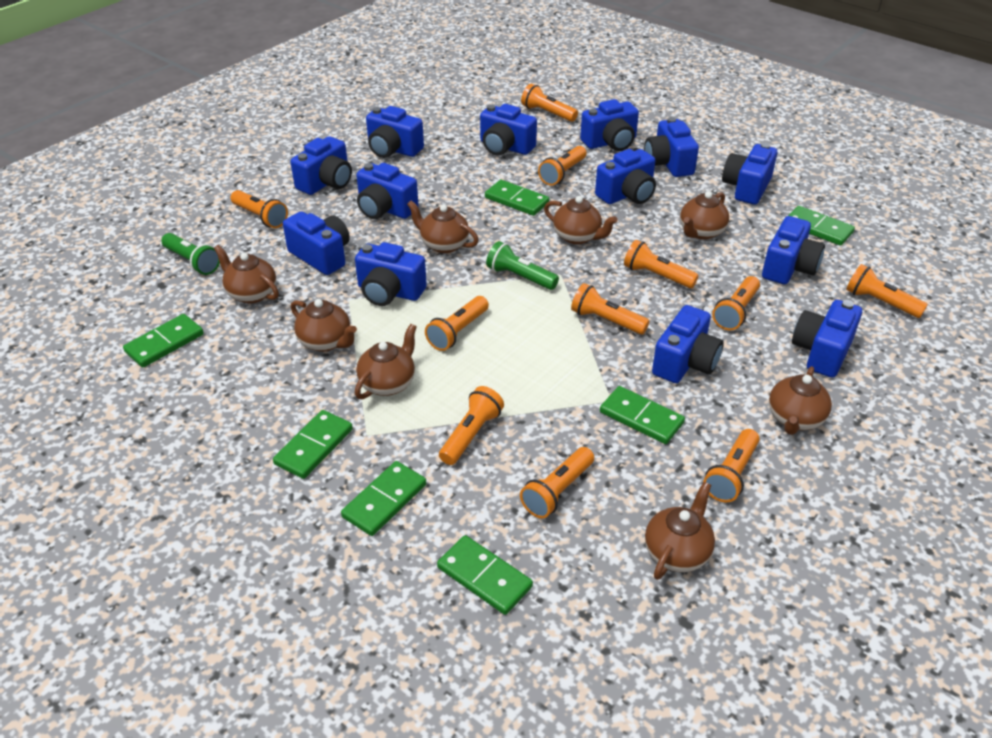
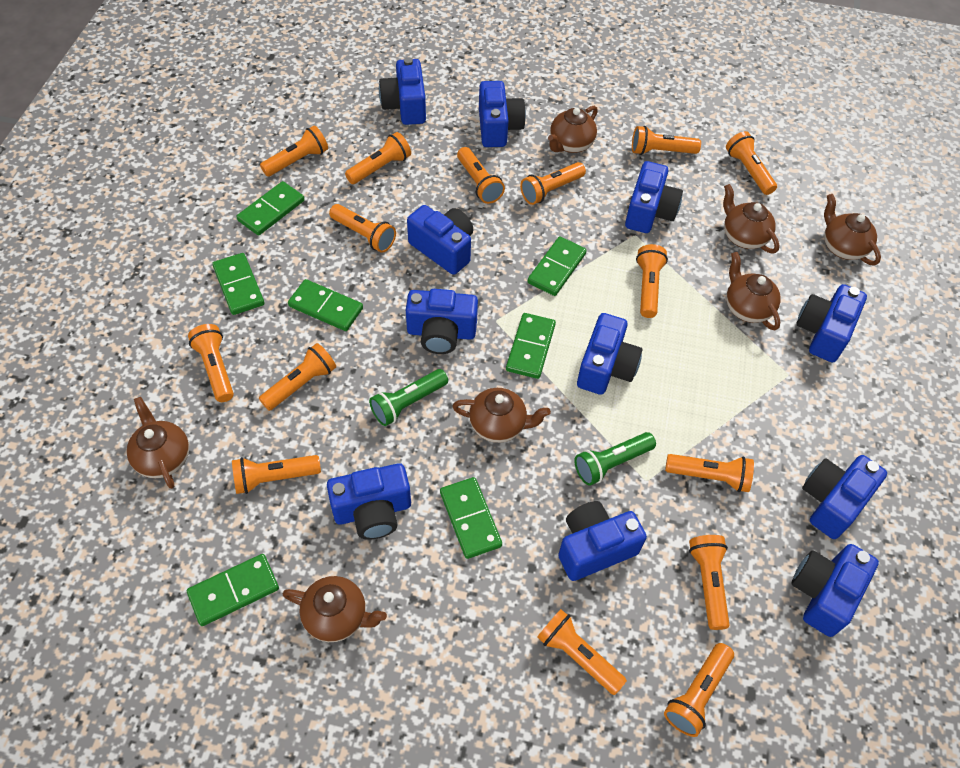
blue camera: [283,211,350,275] [291,136,352,195] [355,242,427,306] [356,163,419,219] [366,106,424,158] [480,104,537,156] [580,99,639,151] [595,149,656,204] [644,117,699,177] [652,305,724,383] [722,143,777,204] [762,216,825,284] [792,300,862,378] = 13 -> [327,463,411,540] [379,57,426,125] [406,289,478,354] [407,205,473,275] [479,81,526,147] [558,501,647,581] [577,313,643,395] [625,161,683,233] [791,544,879,637] [796,284,867,363] [802,455,887,539] = 11
brown teapot: [214,245,279,304] [291,299,357,352] [355,324,417,399] [407,200,479,253] [544,196,618,245] [645,482,715,580] [680,191,729,240] [769,366,832,435] = 8 -> [127,397,189,489] [283,576,387,642] [452,388,551,443] [548,106,598,153] [723,184,779,253] [726,252,781,330] [824,194,881,266] = 7
orange flashlight: [231,190,288,228] [425,296,489,351] [439,386,504,465] [520,447,594,518] [521,84,578,122] [538,146,587,186] [571,283,650,335] [624,240,699,288] [703,429,760,502] [712,276,760,330] [846,264,928,318] = 11 -> [188,324,234,402] [232,455,321,494] [259,343,336,411] [260,126,328,177] [329,204,396,253] [345,132,411,184] [457,147,505,204] [520,162,586,205] [537,609,627,695] [632,126,701,155] [636,244,668,318] [664,643,734,737] [665,454,754,492] [689,535,730,630] [726,131,777,195] = 15

